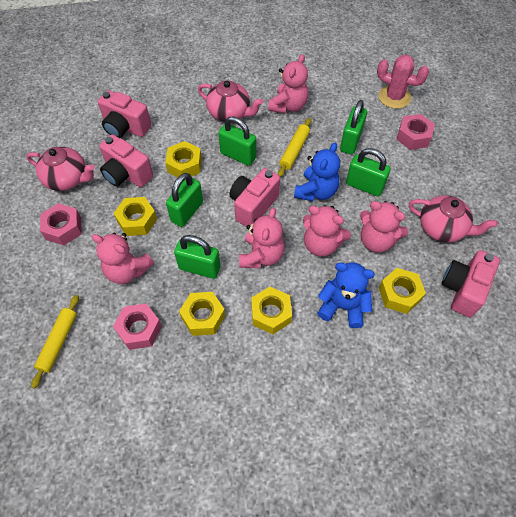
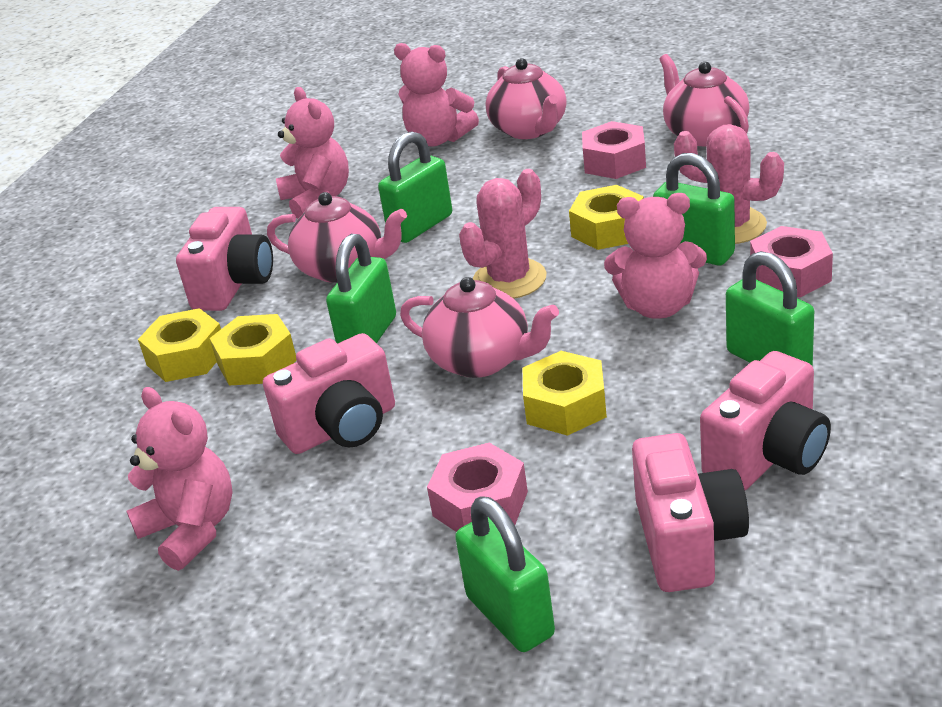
blue teddy bear: [294,143,340,201] [317,262,375,328] = 2 -> none = 0
pink cactus: [377,55,429,109] = 1 -> [459,169,547,299] [674,124,784,244] = 2
pink teapot: [26,147,95,191] [198,80,263,122] [409,195,498,243] = 3 -> [267,192,407,283] [400,277,559,378] [486,58,567,139] [659,54,749,146] = 4
pink teddy bear: [92,233,154,284] [239,208,285,268] [268,54,308,114] [303,205,351,257] [360,201,409,253] = 5 -> [127,387,233,571] [276,87,349,219] [394,43,479,146] [604,193,707,319] = 4
yellow nut: [114,197,157,236] [165,141,202,177] [179,292,225,336] [251,287,292,334] [379,268,426,314] = 5 -> [138,308,221,382] [210,314,297,385] [523,351,607,436] [569,185,644,250] = 4
yellow rolling pin: [31,295,79,389] [278,118,311,177] = 2 -> none = 0

